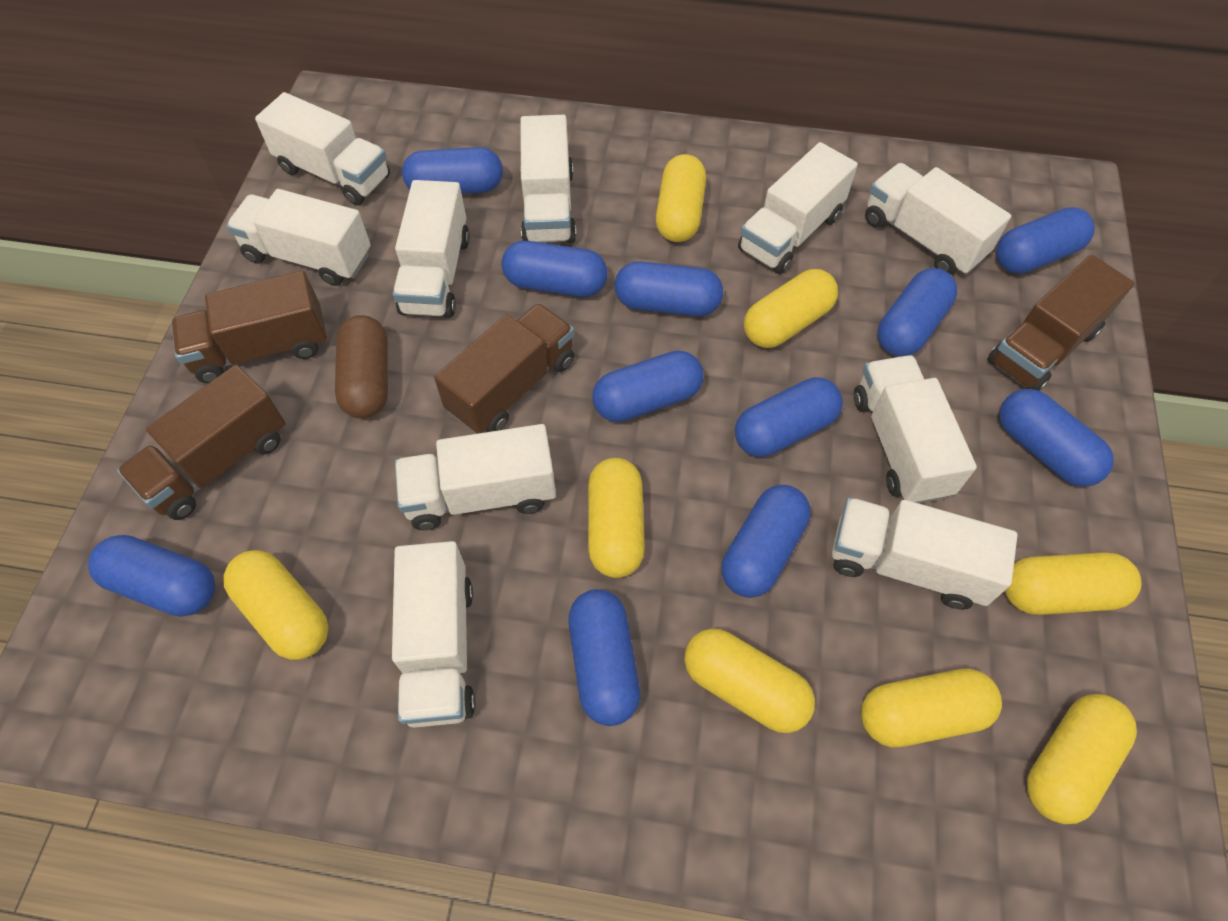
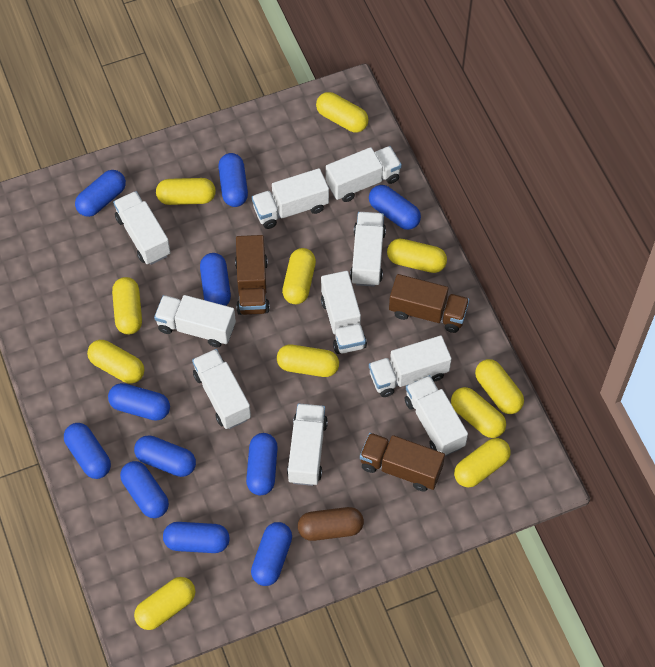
brown truck: [117,365,286,520] [171,271,327,383] [434,303,574,434] [988,255,1134,391] = 4 -> [235,235,270,315] [360,433,445,491] [389,274,469,333] = 3
yellow capsule: [223,550,329,660] [588,458,645,578] [656,154,706,242] [685,628,815,733] [744,269,838,348] [861,668,1002,747] [1005,552,1142,615] [1027,694,1137,824] = 8 -> [87,340,144,384] [112,277,142,335] [134,577,195,630] [156,178,216,205] [277,345,339,377] [282,248,316,304] [316,92,369,133] [387,239,447,273] [451,387,506,438] [454,438,511,487] [475,359,524,414] = 11

